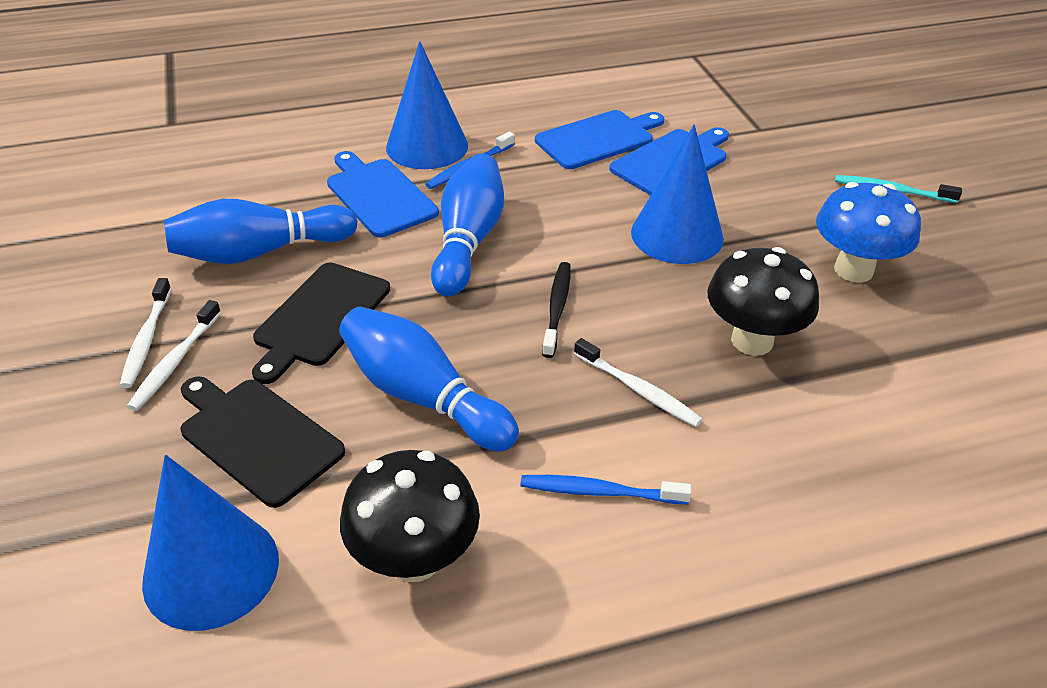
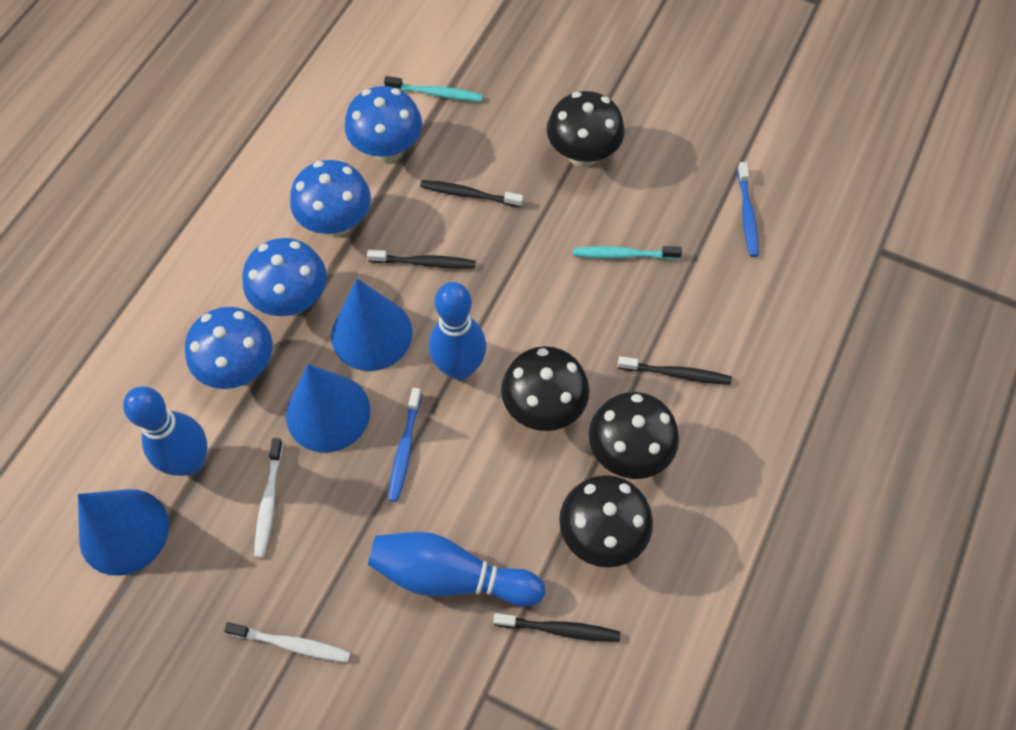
black cutting board: [181,377,345,508] [252,262,390,384] = 2 -> none = 0
black mushroom: [340,450,480,582] [708,247,819,356] = 2 -> [501,346,589,431] [547,91,625,167] [559,475,653,568] [589,392,679,479] = 4
black toothbrush: [542,262,570,358] = 1 -> [367,250,476,269] [420,180,523,207] [493,613,620,642] [618,356,732,385] = 4
blue cutting board: [327,151,439,237] [535,110,664,169] [609,127,729,195] = 3 -> none = 0
blue mushroom: [816,182,921,283] = 1 -> [185,307,273,389] [243,238,327,316] [290,160,371,237] [345,86,422,163] = 4
turquoise toothbrush: [835,175,962,203] = 1 -> [384,76,483,102] [573,246,682,259] = 2
white toothbrush: [120,278,172,388] [127,300,221,411] [574,338,702,427] = 3 -> [224,622,351,663] [254,438,283,558] = 2

